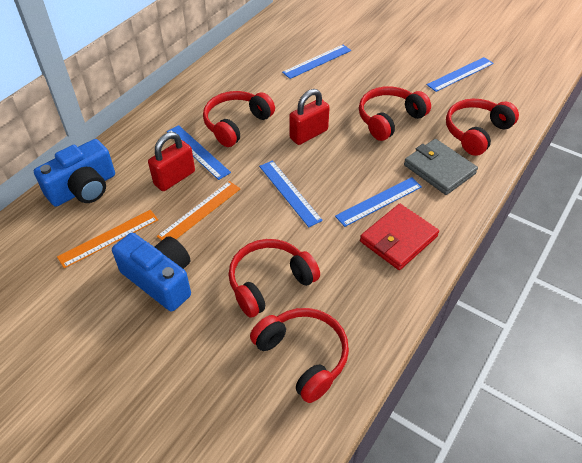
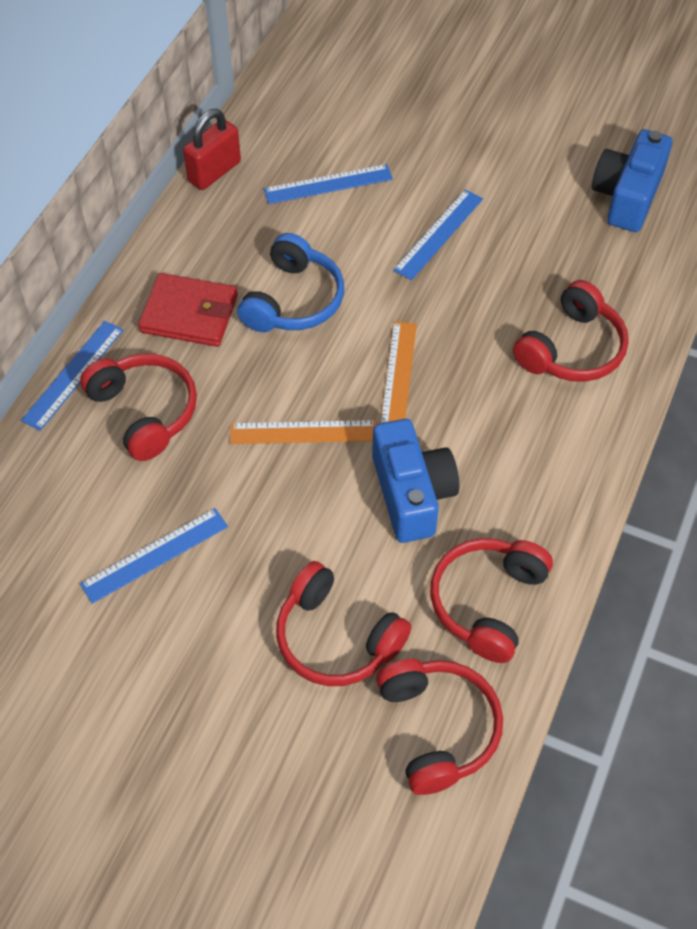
blue headphones: none = 0 -> [237,233,344,332] = 1
blue ruler: [167,125,231,180] [259,160,323,227] [282,45,351,79] [335,177,422,227] [427,57,494,92] = 5 -> [21,321,123,431] [80,508,228,604] [264,164,393,204] [393,189,483,280] = 4
grey wallet: [404,139,478,195] = 1 -> none = 0
red padlock: [148,132,195,191] [289,89,330,145] = 2 -> [183,109,241,190] = 1

